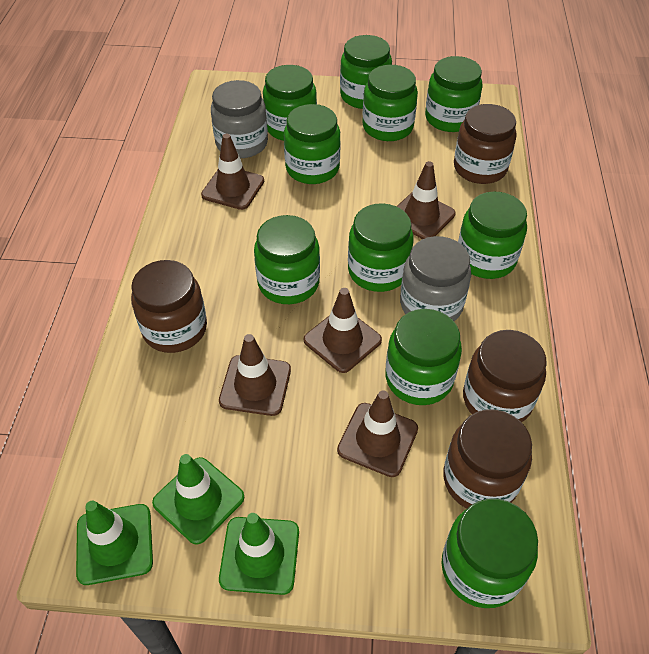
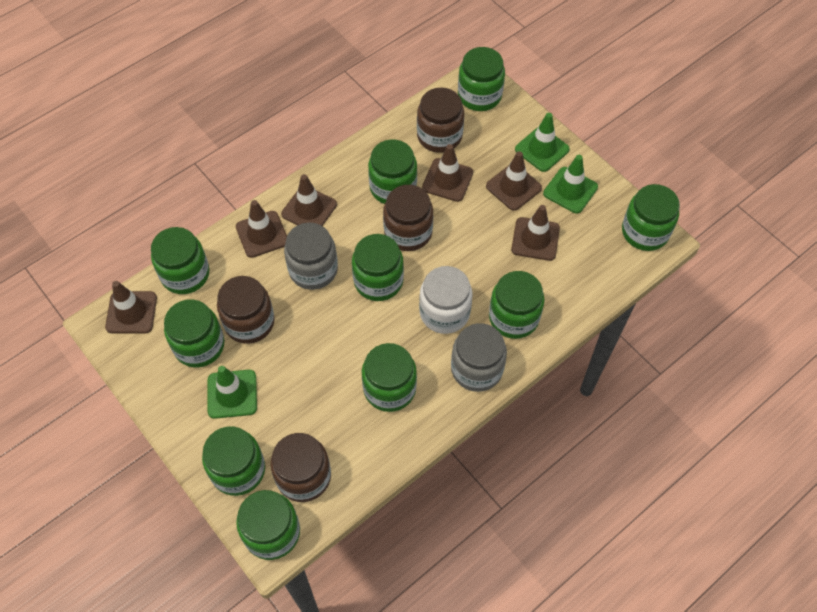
brown traffic cone: [201,134,264,210] [219,334,291,416] [304,288,382,373] [337,390,418,477] [397,161,456,239] = 5 -> [105,281,157,334] [236,200,287,258] [281,174,337,226] [422,144,473,202] [486,151,542,211] [511,205,560,261] = 6
white jar: none = 0 -> [419,266,472,334] = 1

